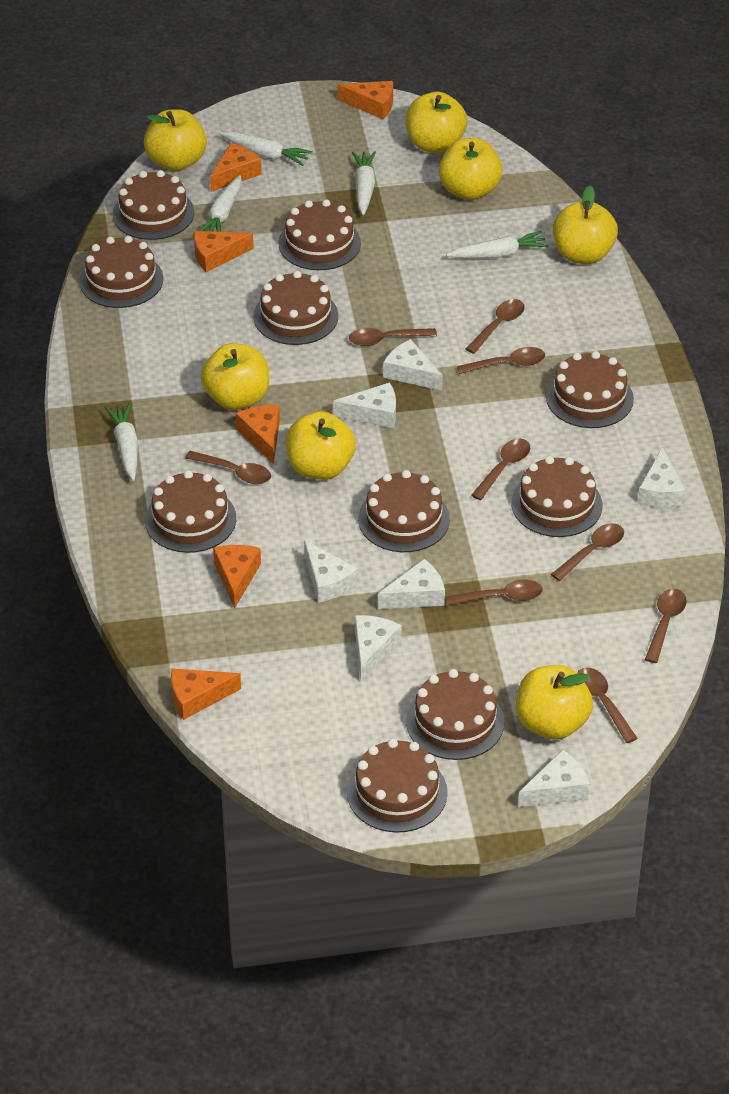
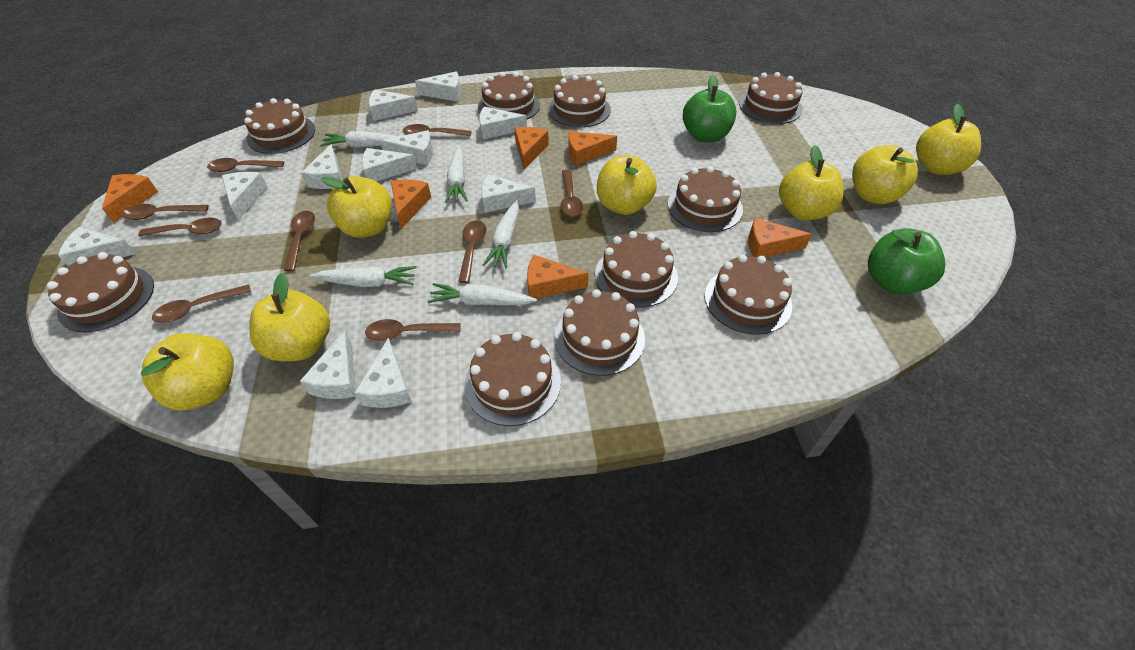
green apple: none = 0 -> [683,75,736,142] [868,228,945,295] = 2
white cheese: [304,540,358,603] [333,382,396,428] [355,615,401,681] [378,559,445,609] [383,339,443,391] [518,750,590,807] [638,447,686,508] = 7 -> [58,227,136,266] [222,172,267,220] [300,330,356,399] [301,144,342,189] [355,338,412,408] [362,148,417,182] [369,90,418,121] [380,130,433,165] [415,71,461,101] [479,107,527,139] [481,175,536,213] = 11

